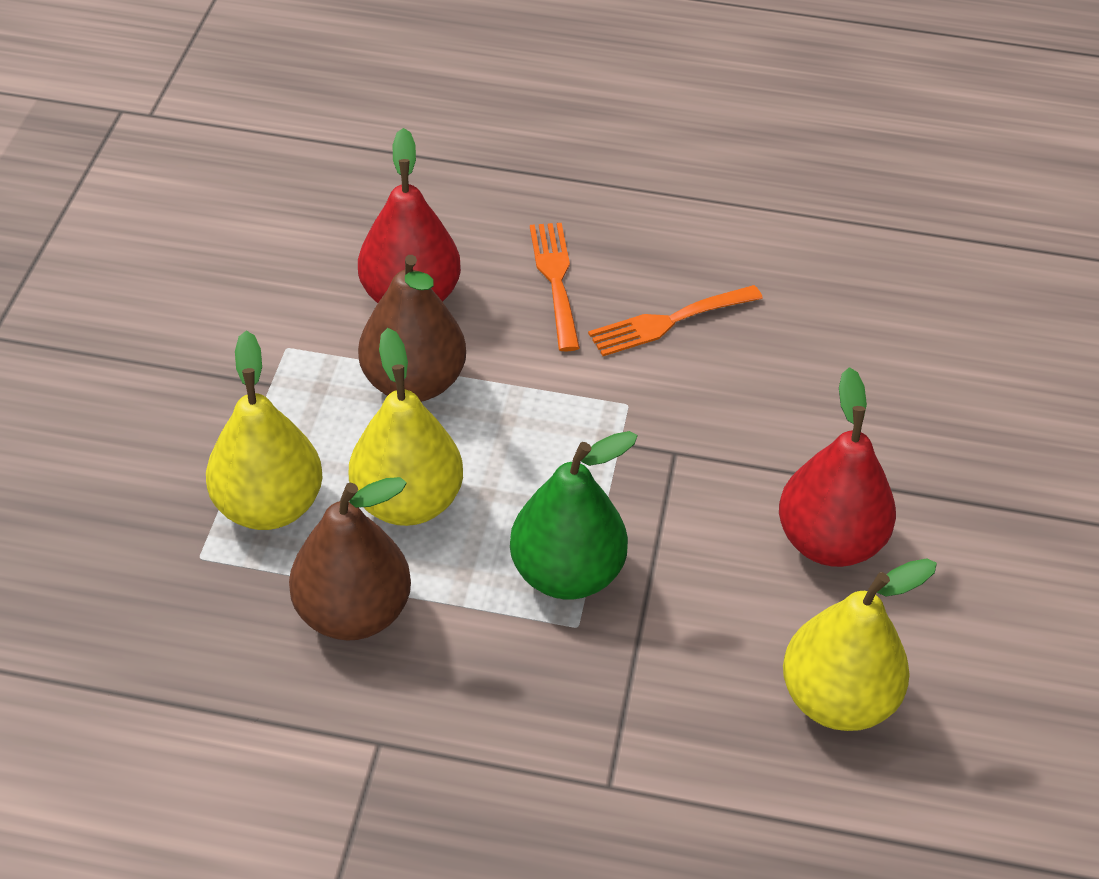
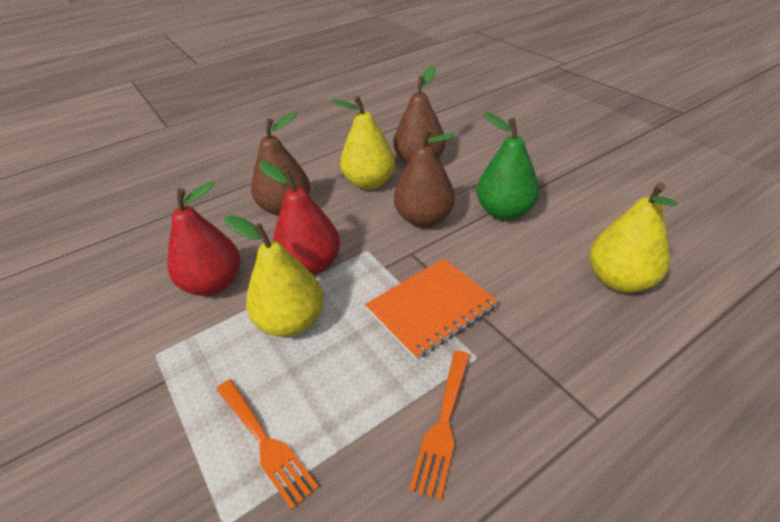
brown pear: [289,477,411,641] [358,255,466,402] = 2 -> [251,112,310,216] [393,66,446,164] [394,127,455,228] = 3
orange notebook: none = 0 -> [365,258,498,360] = 1

